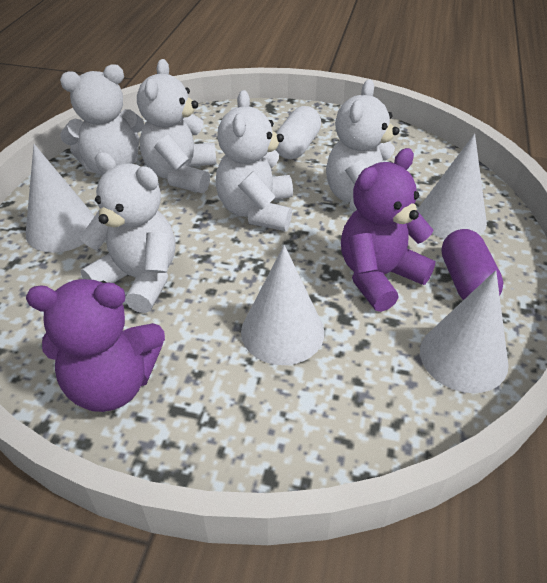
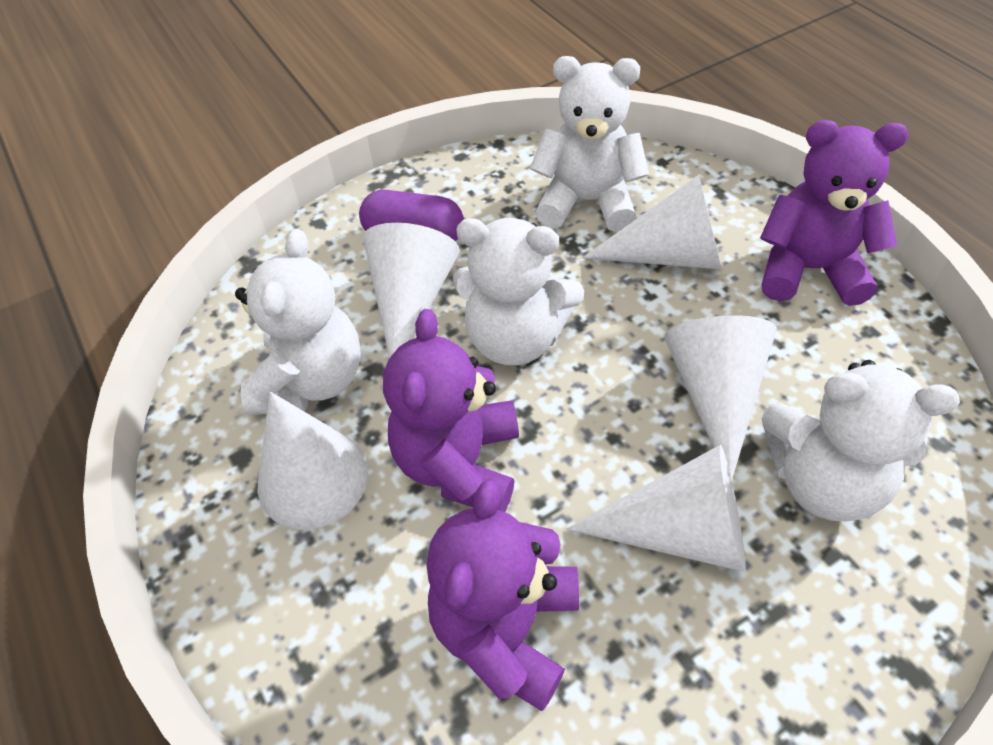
purple teddy bear: [26,279,165,412] [341,148,436,312] = 2 -> [383,309,519,512] [426,479,579,711] [760,120,909,306] = 3
white capsule: [276,106,321,159] = 1 -> none = 0
white cone: [26,144,95,253] [241,245,324,365] [417,134,487,239] [420,270,509,393] = 4 -> [258,392,368,530] [363,223,460,359] [566,445,746,572] [582,175,722,269] [664,315,777,480] = 5
white teddy bear: [60,64,144,176] [80,152,175,313] [137,59,216,193] [216,90,293,231] [326,79,399,212] = 5 -> [235,229,361,416] [453,218,584,365] [530,56,649,232] [762,360,960,521] = 4

